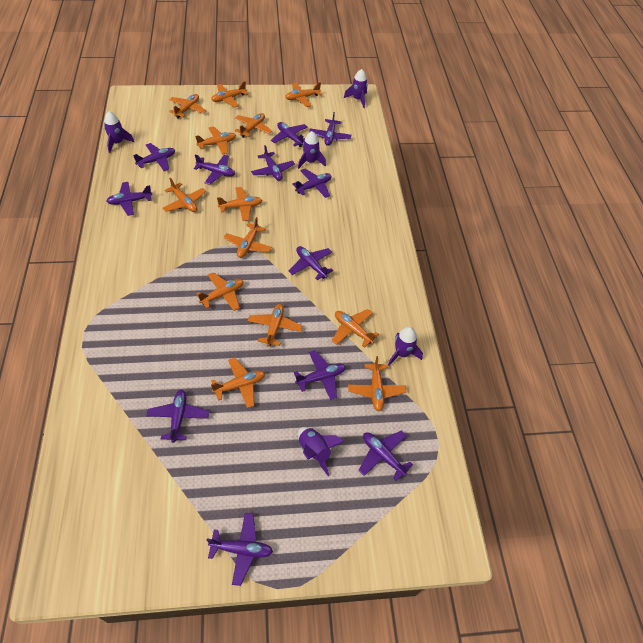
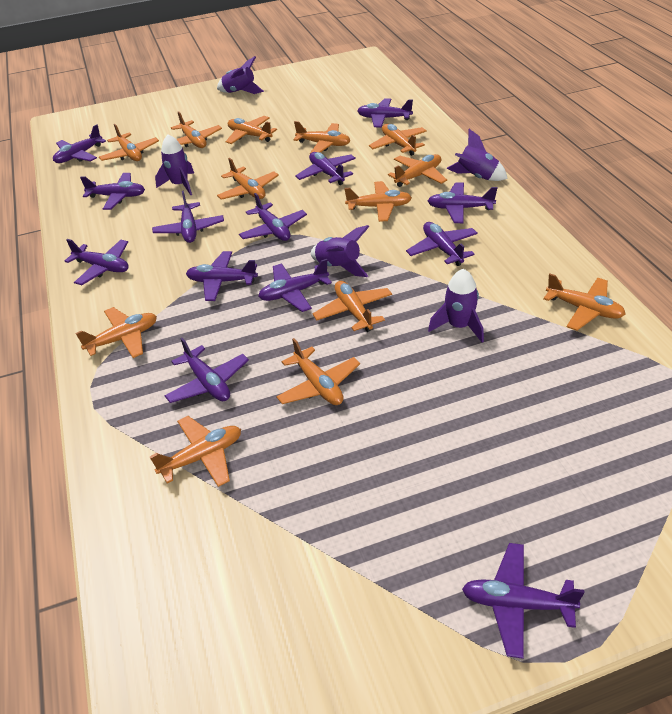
purple plane: [107,182,152,216] [133,143,175,171] [147,390,209,443] [194,155,235,185] [207,513,273,586] [251,145,295,181] [271,122,308,147] [289,246,333,280] [293,169,332,198] [294,350,346,400] [309,112,351,146] [359,431,413,481] = 12 -> [53,125,106,163] [65,239,129,285] [80,173,145,210] [152,191,224,243] [165,338,249,403] [186,251,258,301] [239,193,307,241] [258,259,332,312] [295,152,356,185] [357,98,413,128] [406,222,478,266] [428,182,497,223] [462,543,585,659] = 13

